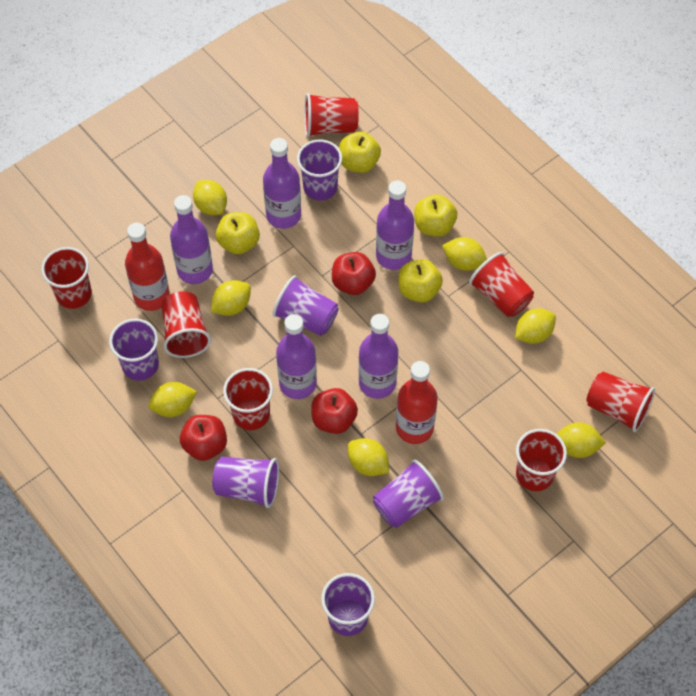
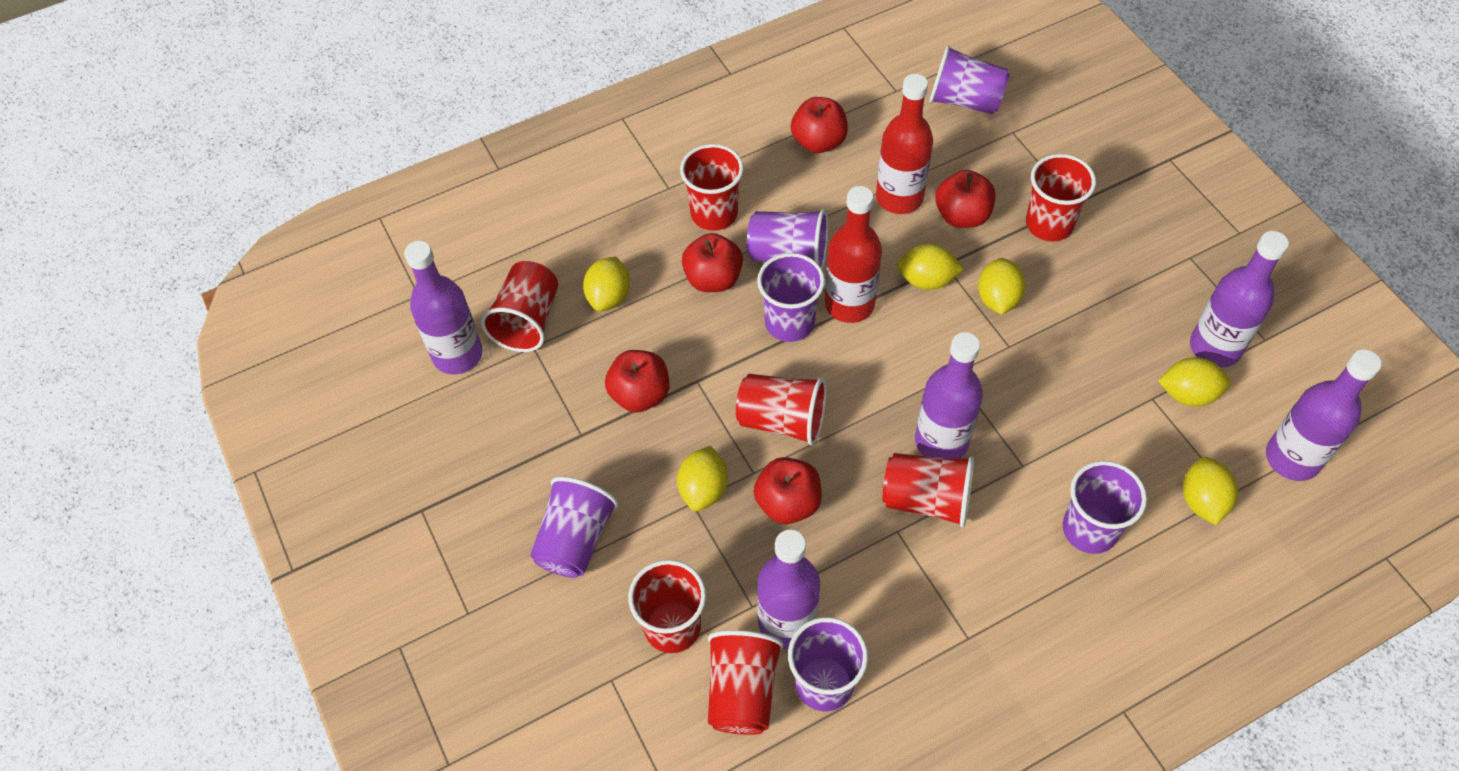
red apple: [180,415,227,461] [311,388,358,434] [332,252,376,295] = 3 -> [605,350,669,413] [682,233,743,292] [754,457,822,524] [791,97,848,153] [935,170,996,228] = 5
yellow apple: [216,212,260,254] [339,132,381,173] [399,259,443,303] [414,194,457,237] = 4 -> none = 0
yellow lemon: [148,382,197,417] [193,180,227,215] [211,280,251,316] [348,438,389,476] [442,237,487,271] [515,308,556,344] [557,422,606,458] = 7 -> [583,257,630,311] [677,446,728,511] [897,244,964,290] [978,258,1026,315] [1158,357,1231,406] [1183,457,1238,525] = 6

